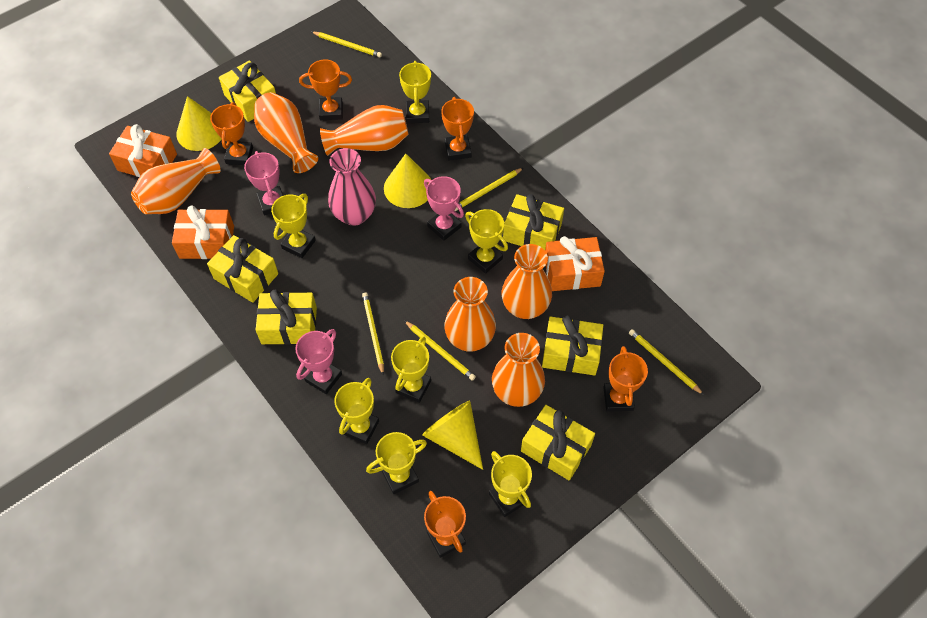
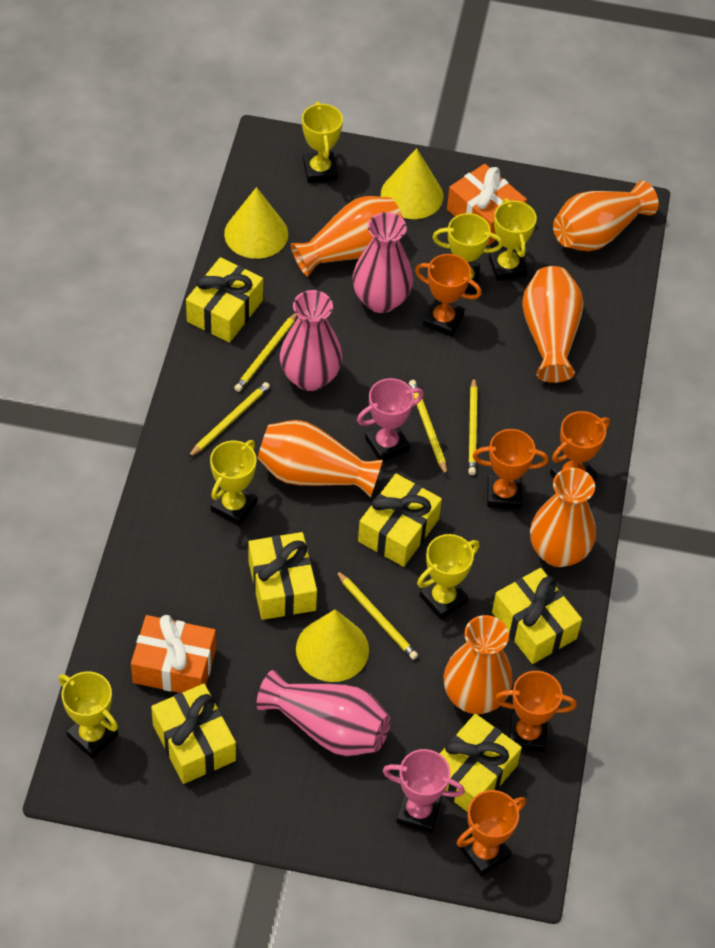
orange gift: [109,124,177,177] [172,206,234,259] [545,236,605,291] = 3 -> [131,615,216,693] [447,164,527,245] = 2
pink trophy: [244,151,283,216] [295,329,342,394] [424,176,464,241] = 3 -> [357,378,424,462] [383,749,465,833] = 2
pink vase: [328,148,376,226] = 1 -> [256,670,391,756] [280,290,342,391] [352,212,413,313] = 3
yellow trophy: [271,194,316,258] [334,378,379,444] [366,432,427,494] [391,336,431,403] [399,61,431,123] [465,209,508,274] [489,451,532,517] = 7 -> [58,671,118,758] [210,440,257,526] [302,102,343,183] [417,534,480,619] [432,213,503,293] [489,198,537,281] = 6

